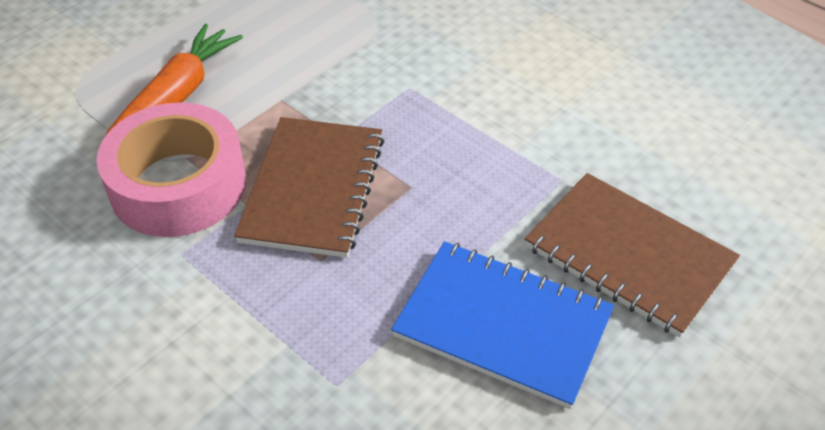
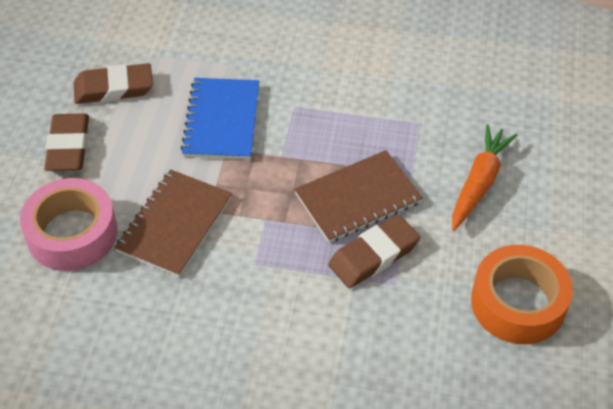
brown eraser: none = 0 -> [44,113,89,171] [74,63,153,104] [328,215,420,288] = 3
orange tape: none = 0 -> [471,245,573,344] = 1

